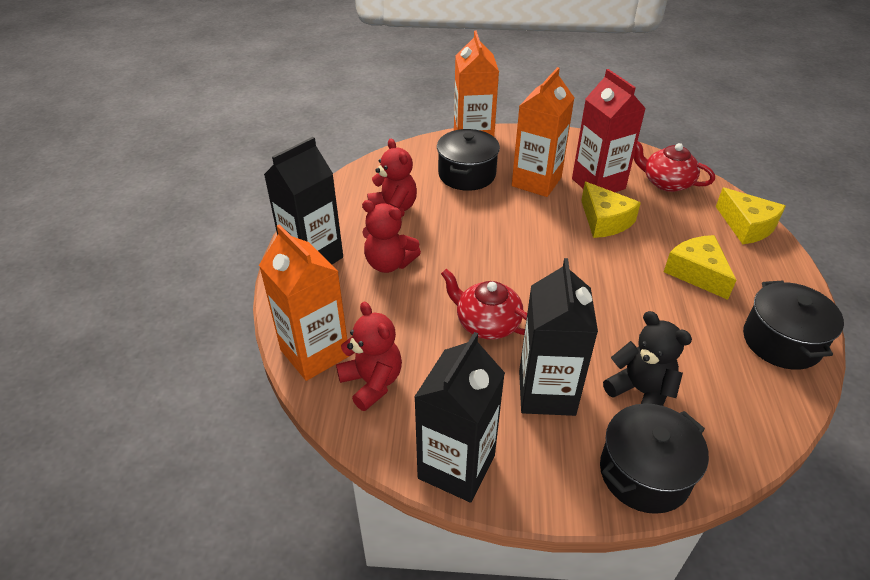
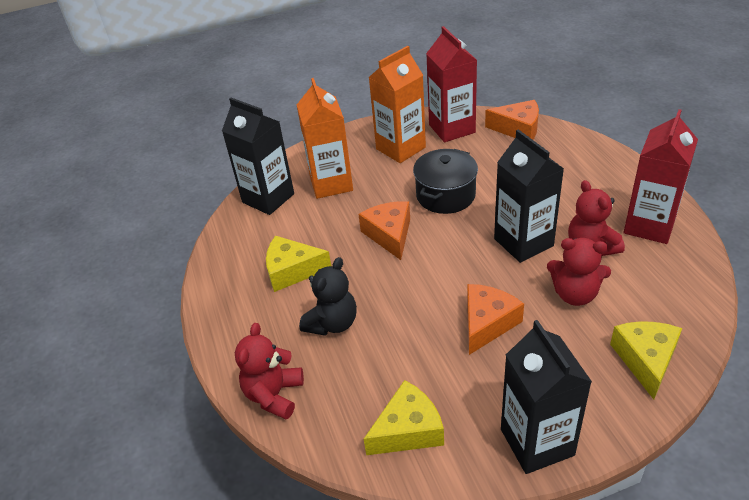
black pot: [437,129,500,191] [600,403,709,514] [743,280,844,370] = 3 -> [413,149,478,214] = 1
orange carton: [259,224,349,381] [454,30,499,137] [512,67,574,197] = 3 -> [297,78,353,199] [369,46,426,163] = 2
orange cheese: none = 0 -> [358,201,410,260] [467,284,524,355] [485,100,539,140] = 3
red carton: [572,69,646,192] = 1 -> [426,26,477,142] [624,109,698,244] = 2
red teapot: [441,269,527,340] [633,141,715,192] = 2 -> none = 0

